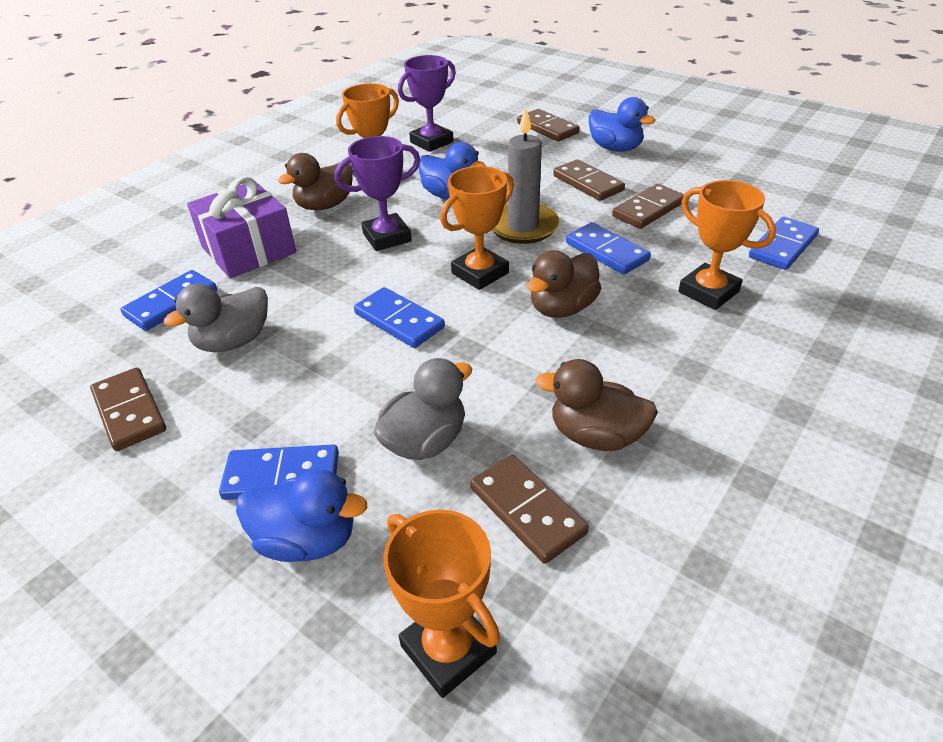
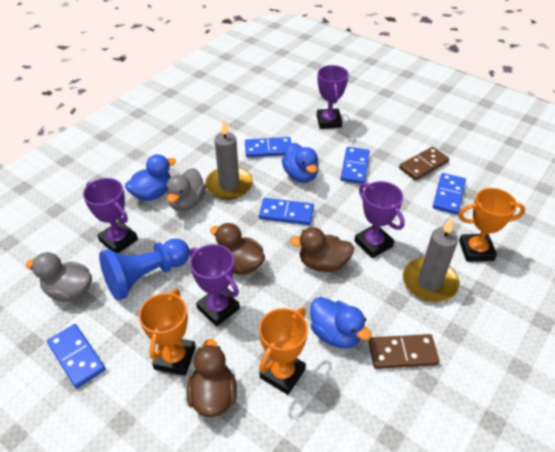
blue pawn: none = 0 -> [99,238,190,301] = 1
brown domino: [90,368,166,451] [470,455,589,564] [517,109,580,141] [553,159,625,201] [612,184,684,229] = 5 -> [369,334,439,369] [399,147,449,180] = 2
grey candle: [492,107,560,244] = 1 -> [205,120,253,200] [403,217,460,302] = 2
orange trophy: [336,83,399,176] [383,510,500,698] [440,166,514,290] [678,180,776,310] = 4 -> [139,289,196,376] [259,308,308,395] [458,188,526,262] = 3
purple gift: [187,176,296,278] = 1 -> none = 0
purple trophy: [334,136,420,251] [398,55,456,152] = 2 -> [83,178,138,253] [189,244,240,327] [317,65,349,129] [354,181,405,258] = 4

